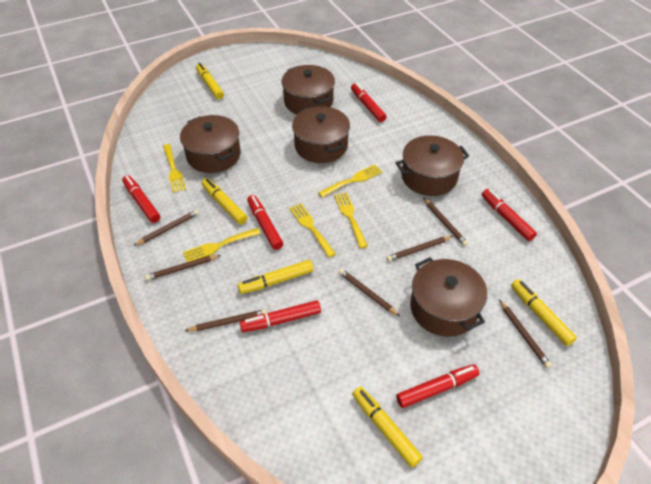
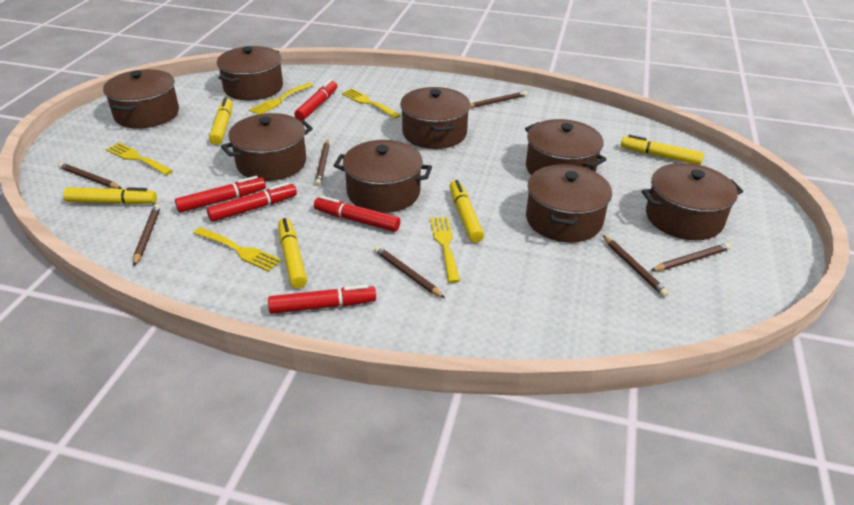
brown pot: [180,115,241,173] [281,65,335,114] [292,106,350,163] [396,135,469,196] [410,257,487,337] = 5 -> [103,69,179,129] [217,46,283,100] [221,113,313,181] [334,140,432,213] [400,87,470,149] [525,119,607,175] [526,164,612,242] [641,163,743,240] = 8
red marker: [122,175,160,223] [240,300,321,332] [247,195,283,250] [351,83,387,122] [396,364,480,408] [482,189,537,241] = 6 -> [175,176,266,213] [207,182,297,222] [268,285,376,314] [294,79,337,121] [314,196,400,232] = 5

